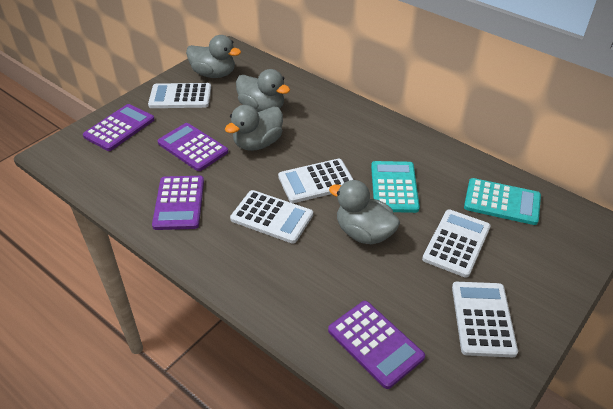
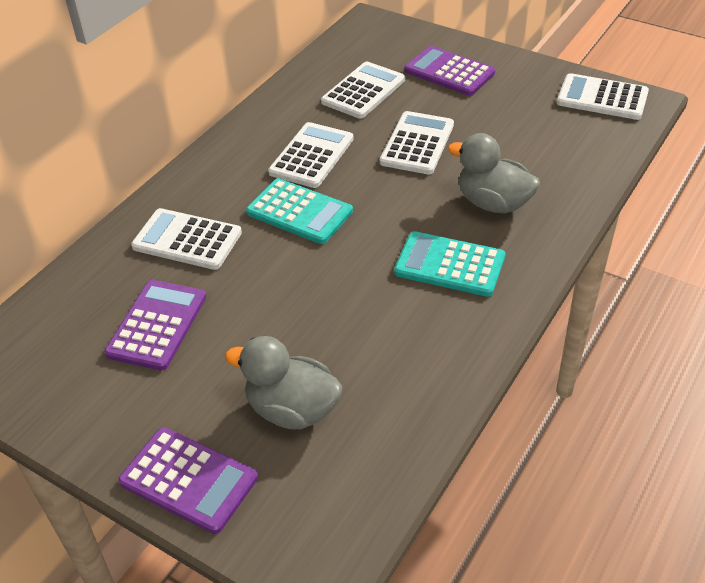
grey duck: [186,35,241,78] [225,105,283,151] [236,69,290,112] [329,180,400,244] = 4 -> [225,336,343,429] [448,133,540,213] = 2
purple calculator: [83,104,155,151] [152,176,204,230] [157,123,228,171] [328,301,425,389] = 4 -> [104,280,206,371] [118,427,258,534] [405,46,495,96] = 3

